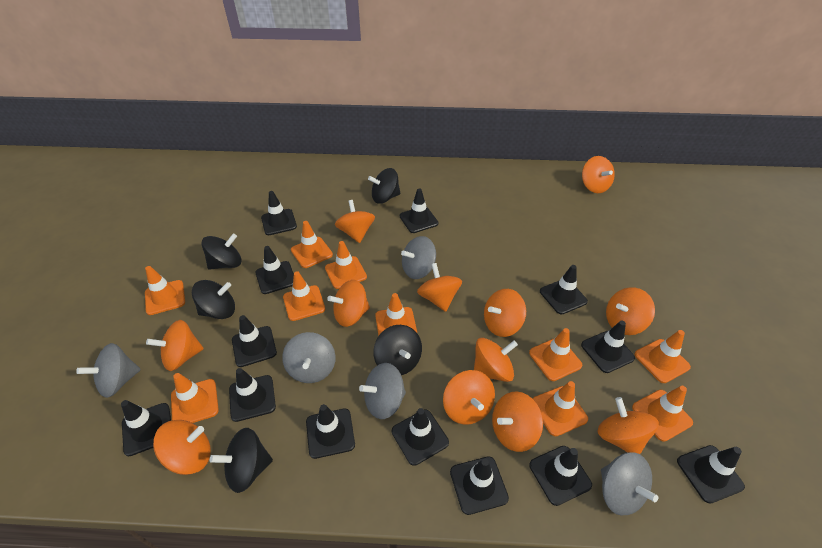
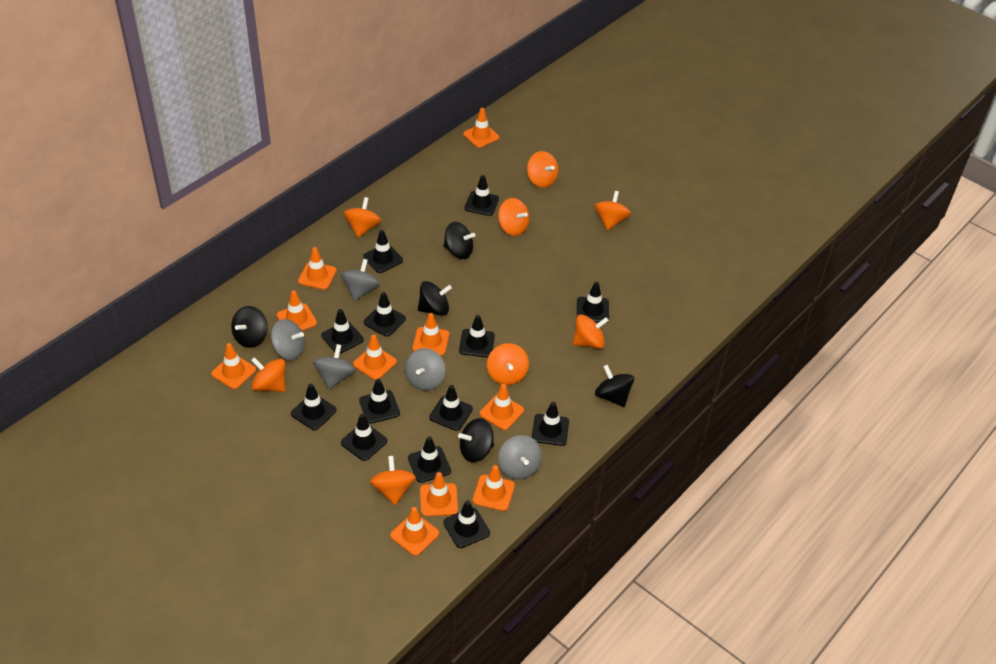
orange spinning top: [146,320,204,371] [153,420,211,475] [327,280,370,327] [335,200,375,243] [417,263,462,312] [443,370,495,425] [474,338,518,382] [484,289,526,337] [492,391,543,452] [582,156,615,193] [598,397,659,454] [606,287,655,335] = 12 -> [251,357,285,392] [344,197,381,238] [370,456,416,505] [487,343,529,385] [498,198,529,236] [527,151,558,188] [573,314,609,349] [594,191,631,231] = 8

